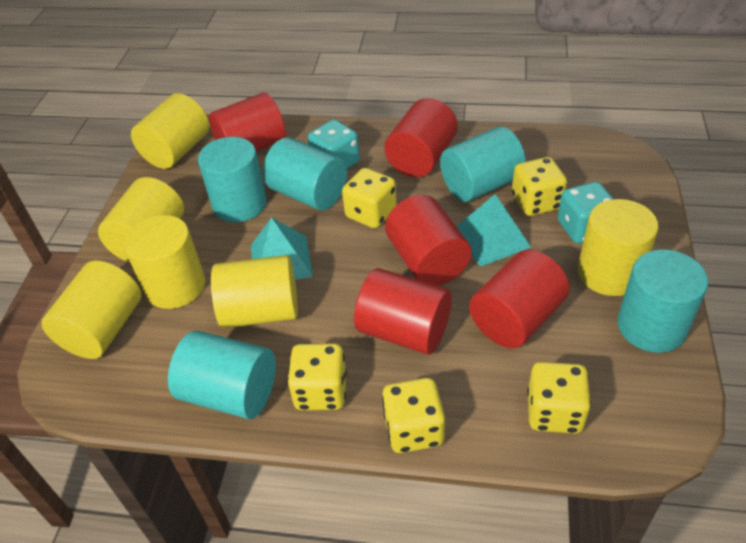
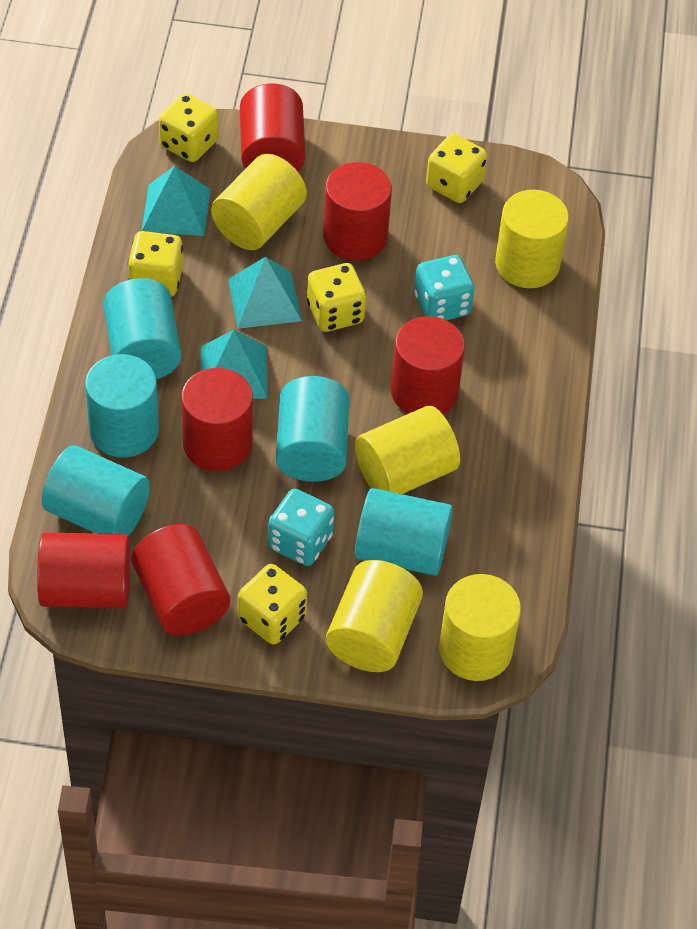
red cylinder: [209,93,286,152] [354,268,452,355] [384,98,458,177] [385,195,472,286] [469,249,569,348] = 5 -> [37,532,130,608] [131,524,230,636] [181,368,253,471] [240,84,306,171] [323,162,392,261] [391,316,465,414] = 6
turquoise pyramid: [251,217,313,280] [456,194,531,267] = 2 -> [142,166,211,236] [201,330,268,399] [228,257,302,329] = 3
yellow cylinder: [41,261,142,359] [98,177,184,263] [124,215,205,309] [131,93,209,169] [211,255,298,328] [578,199,659,296] = 6 -> [211,154,307,250] [326,560,423,672] [355,406,460,494] [439,574,521,681] [495,190,569,288] = 5

